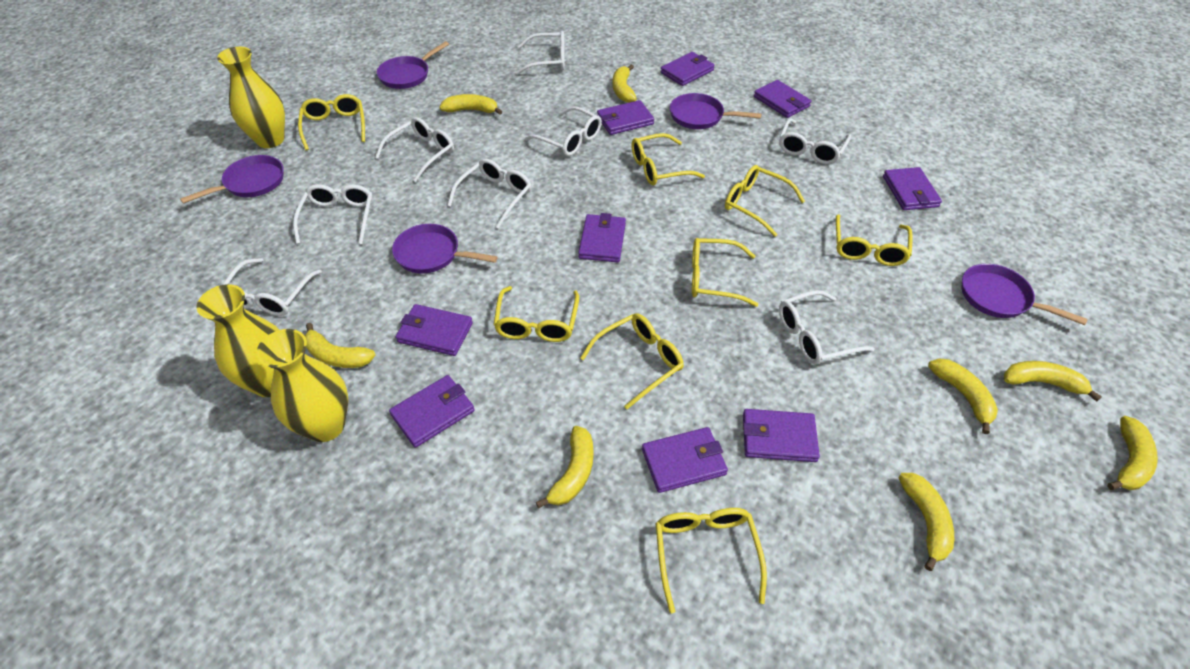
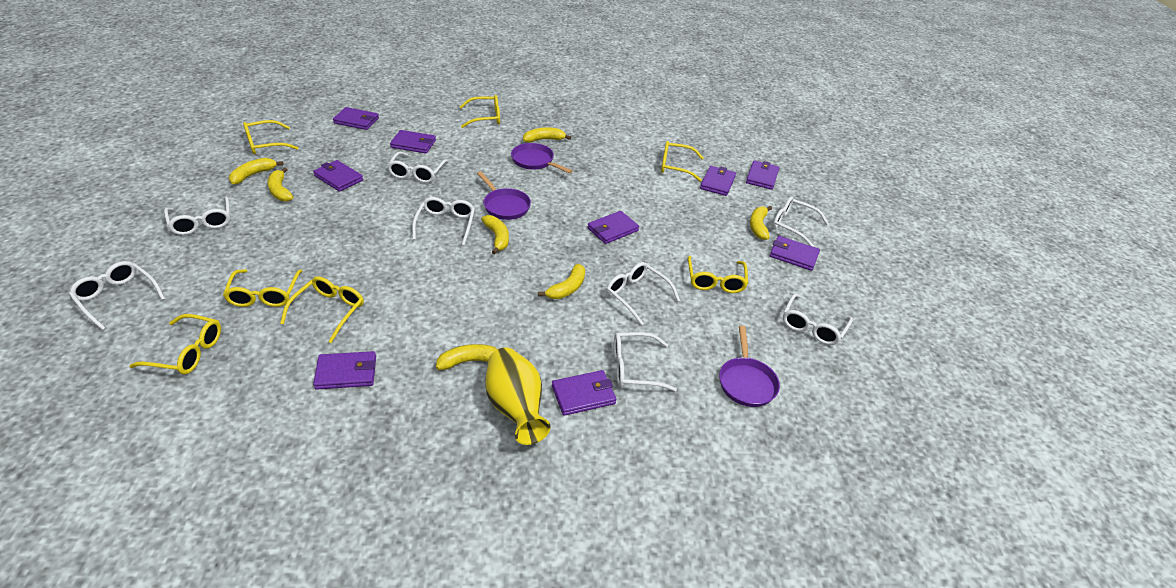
purple pan: [180,155,283,204] [377,41,449,89] [392,224,498,274] [670,93,762,129] [961,264,1088,325] = 5 -> [477,171,531,220] [511,143,572,174] [719,326,780,407] = 3
yellow banana: [305,323,376,368] [439,94,502,115] [536,426,593,508] [613,64,637,103] [898,473,954,571] [928,358,998,434] [1004,361,1102,402] [1107,416,1158,490] = 8 -> [229,158,284,185] [267,167,293,202] [436,344,497,370] [481,215,509,254] [523,127,571,143] [538,264,585,299] [750,206,772,240] = 7
yellow glasses: [298,94,365,151] [494,286,579,342] [580,313,684,409] [631,133,705,185] [655,508,767,614] [692,238,758,307] [725,165,805,237] [836,214,913,266] = 8 -> [129,314,221,374] [223,269,302,307] [243,120,298,154] [280,277,364,343] [460,95,500,128] [661,141,704,182] [688,256,748,293] = 7
yellow vase: [197,284,279,397] [217,47,285,148] [257,329,348,442] = 3 -> [485,347,551,445] = 1

